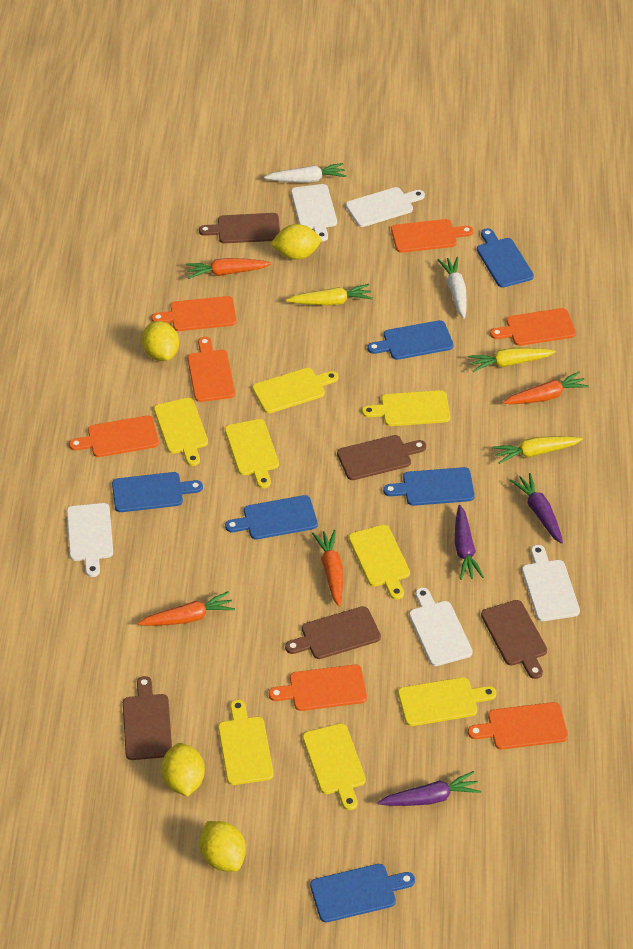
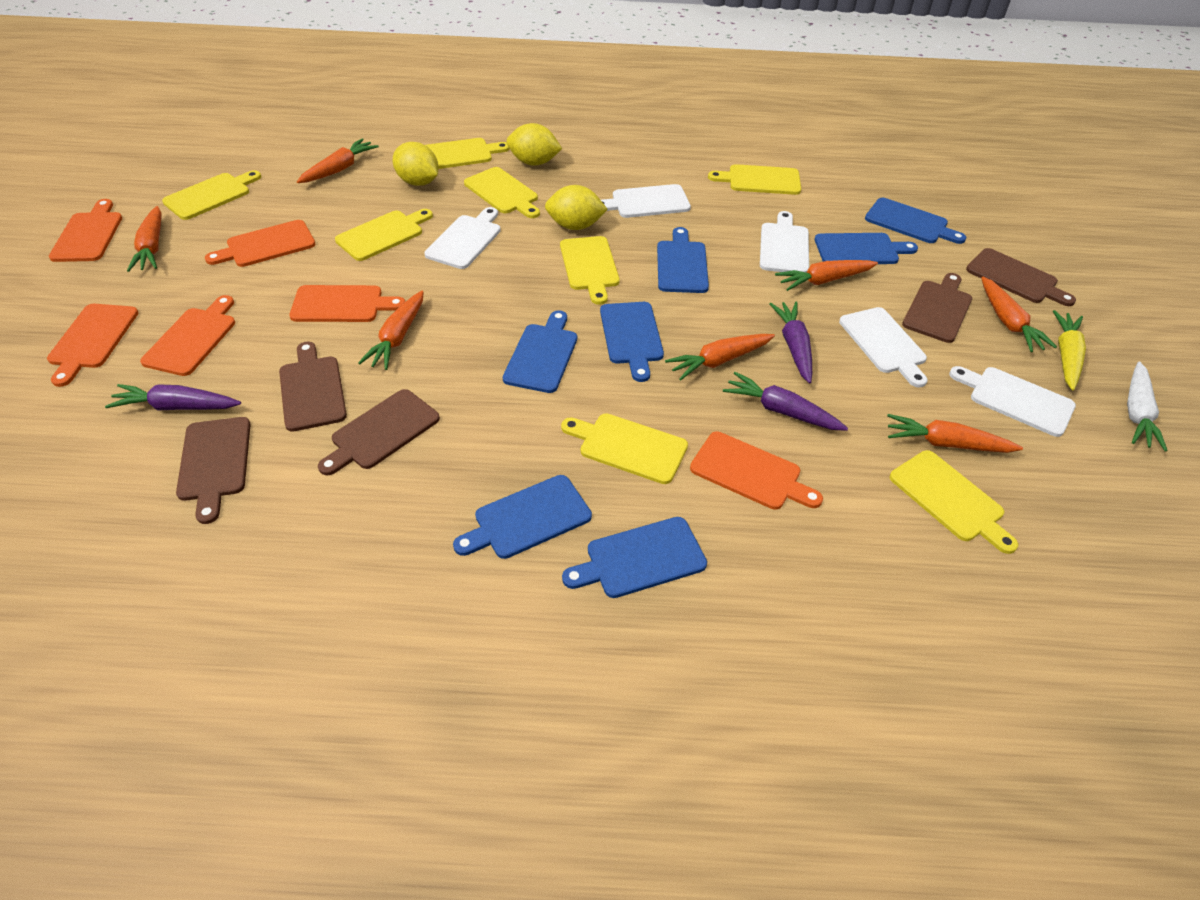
blue cutting board: [112,472,203,512] [225,495,318,540] [310,864,415,923] [367,320,453,360] [383,467,475,506] [477,228,534,288] = 6 -> [453,475,592,559] [503,310,577,393] [562,517,707,598] [600,302,664,382] [657,227,709,293] [815,233,918,264] [865,198,966,244] = 7
orange carrot: [138,592,235,626] [186,258,271,279] [312,530,343,607] [503,371,589,404] = 4 -> [127,206,162,272] [297,138,379,183] [358,291,424,370] [665,334,775,380] [775,260,878,291] [887,414,1023,453] [981,277,1057,352] = 7
orange cutting board: [69,415,159,457] [152,296,237,331] [188,337,235,402] [269,665,367,711] [391,219,473,253] [468,702,568,749] [490,308,576,346] = 7 -> [47,304,138,387] [49,199,122,262] [140,295,235,376] [205,220,315,267] [289,285,405,322] [690,431,823,510] = 6
white carrot: [264,163,346,183] [438,257,467,319] = 2 -> [1127,361,1168,451] = 1
yellow carrot: [286,284,373,306] [468,348,556,372] [492,436,583,464] = 3 -> [1053,310,1086,390] = 1
yellow lemon: [142,321,179,361] [161,743,205,797] [200,821,246,872] [270,224,321,260] = 4 -> [393,142,438,186] [507,123,562,166] [545,185,608,230] = 3

